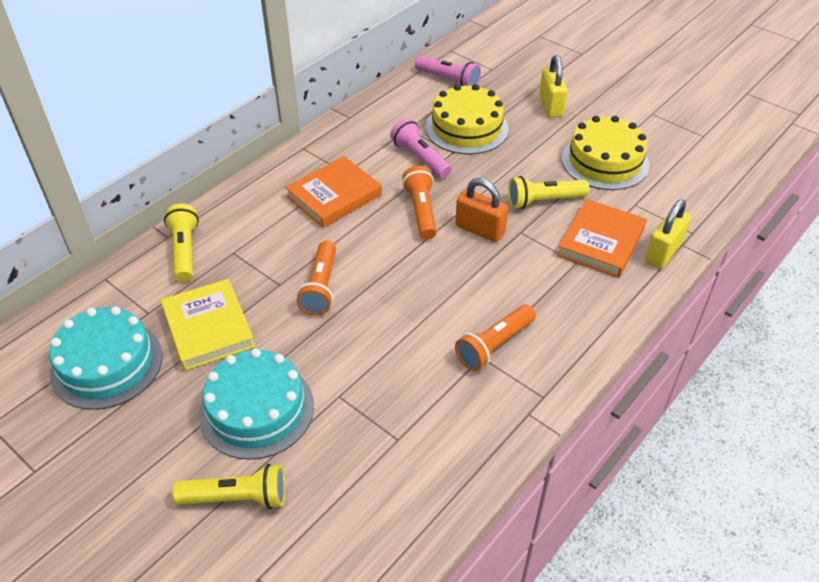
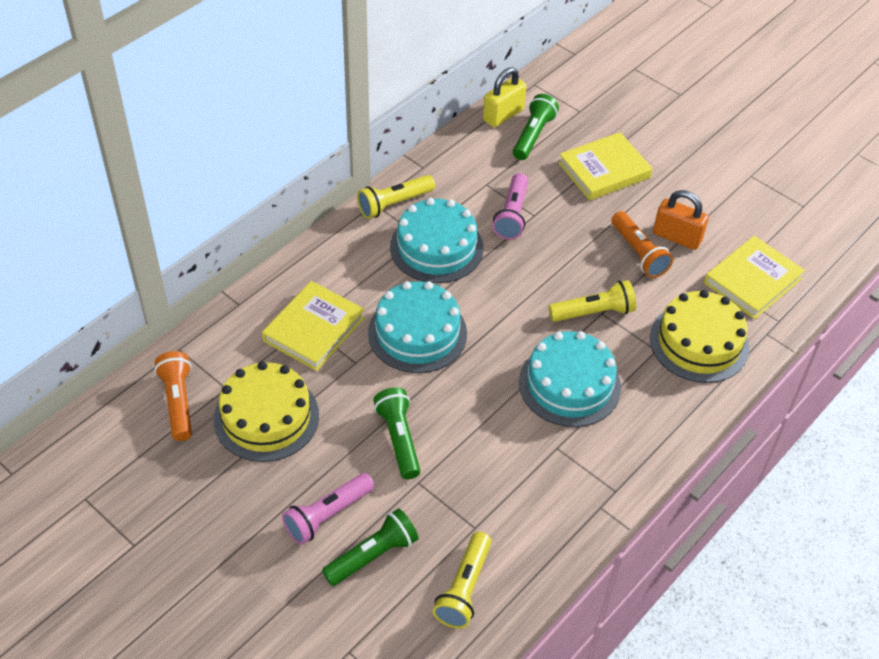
green flashlight: none = 0 -> [322,508,419,586] [373,387,420,479] [513,94,559,160] = 3
orange book: [285,156,382,228] [557,199,647,278] = 2 -> none = 0
orange flashlight: [296,241,336,315] [402,166,437,240] [455,305,536,371] = 3 -> [154,351,192,441] [612,211,673,278] = 2
turquoise cake: [49,307,162,410] [199,348,314,460] = 2 -> [368,281,467,373] [390,198,483,283] [519,331,621,427] = 3
yellow book: [161,279,255,371] = 1 -> [262,281,365,371] [558,132,653,200] [704,236,805,319] = 3
yellow padlock: [539,55,568,118] [645,199,691,269] = 2 -> [483,67,526,127] = 1

